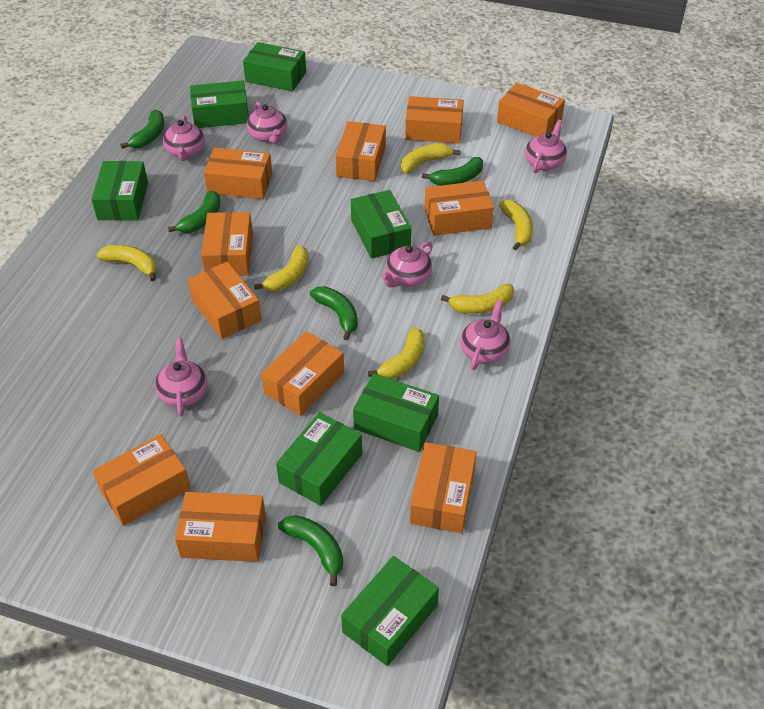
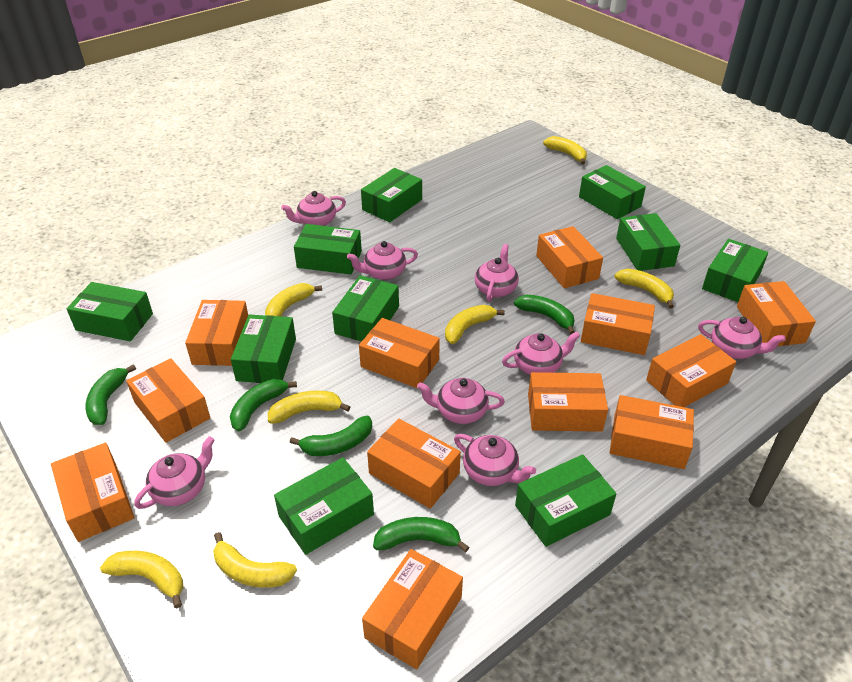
green box: [91,161,148,221] [190,80,249,128] [243,42,306,92] [276,412,362,506] [341,556,439,666] [351,190,412,259] [353,373,439,452] = 7 -> [67,282,153,341] [231,314,296,383] [274,457,374,555] [294,224,362,275] [332,275,399,342] [361,168,422,222] [515,454,616,547] [579,165,646,219] [616,213,680,271] [702,239,768,302] = 10
orange box: [93,434,191,526] [175,492,266,562] [188,262,262,339] [201,212,253,276] [204,148,272,199] [261,331,344,416] [336,121,386,181] [405,96,464,144] [410,442,477,533] [425,180,494,236] [497,83,565,137] = 11 -> [51,443,134,542] [126,358,210,443] [185,300,248,366] [359,318,440,389] [362,549,463,670] [367,419,461,509] [528,372,608,432] [536,226,603,288] [581,293,655,355] [609,395,694,469] [646,334,736,407] [737,281,816,346] = 12
pink teapot: [155,338,207,417] [163,115,205,161] [247,102,287,144] [381,241,433,288] [460,300,510,370] [525,120,567,173] = 6 -> [134,436,214,509] [281,191,346,226] [347,241,418,280] [417,378,505,424] [454,434,536,486] [475,244,519,302] [502,331,580,375] [698,317,786,359] = 8
yellow banana: [97,245,157,281] [254,246,309,291] [368,327,425,379] [401,143,460,173] [441,284,514,314] [499,200,533,250] = 6 -> [100,551,183,608] [213,532,297,588] [265,283,322,317] [268,390,350,424] [445,305,505,344] [543,136,587,165] [614,269,674,309] = 7

